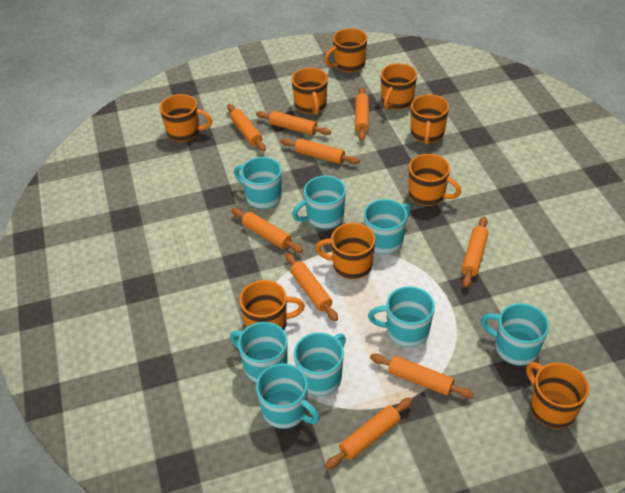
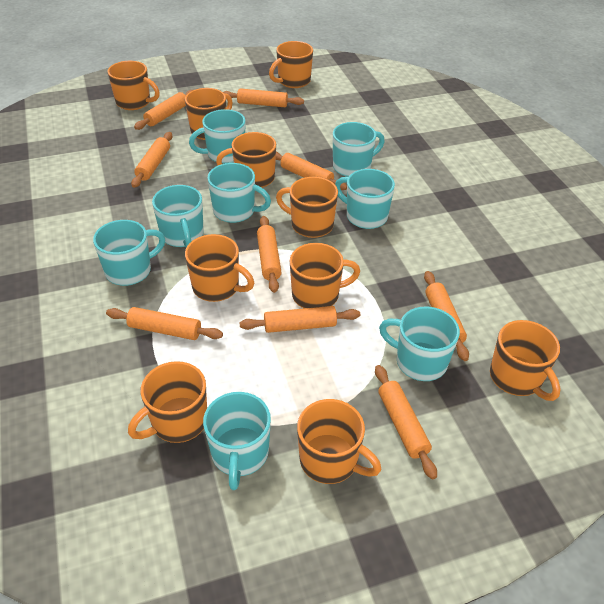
orange mug: [160,94,212,142] [239,280,305,330] [291,67,328,115] [315,223,375,279] [324,28,367,72] [381,63,417,110] [409,154,461,206] [411,94,449,145] [526,362,589,429] = 9 -> [108,61,160,110] [128,361,207,443] [185,88,233,140] [185,234,254,302] [216,132,276,188] [269,41,313,88] [276,177,338,238] [290,243,360,308] [297,399,382,484] [490,320,561,401] = 10

